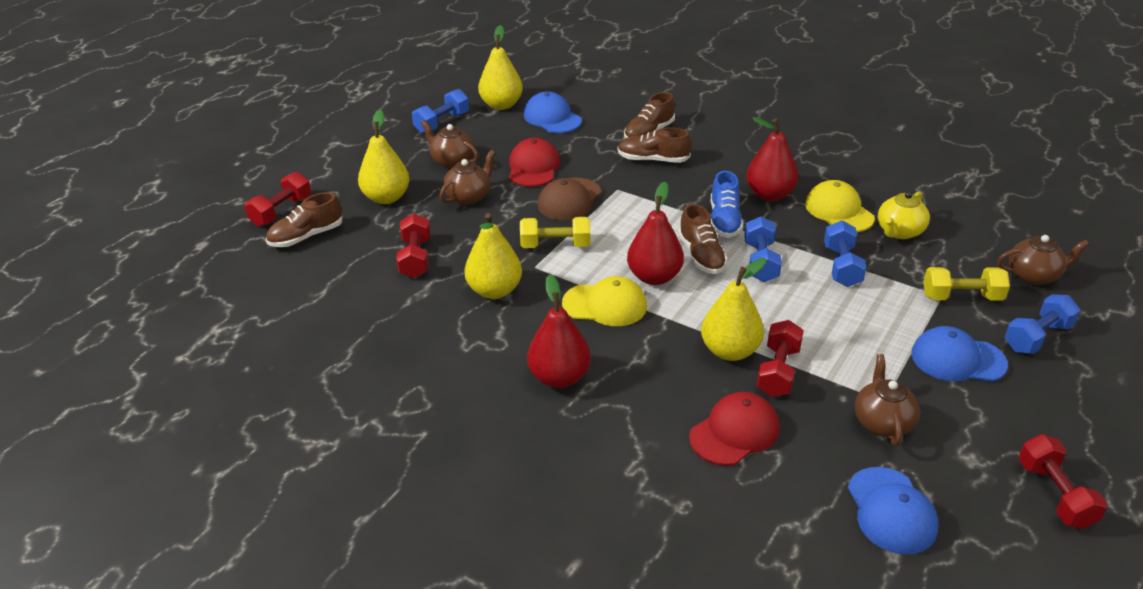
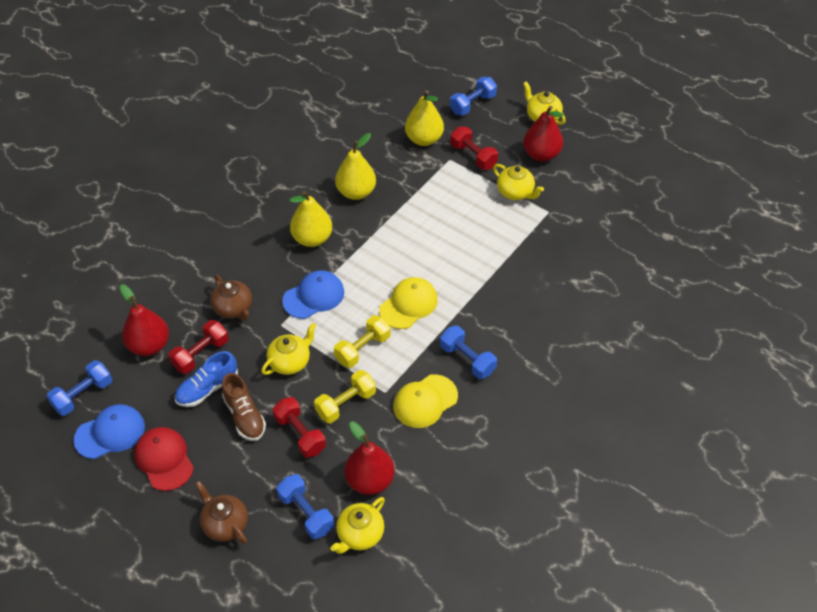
blue cap: [524,91,582,133] [848,467,939,554] [911,326,1008,381] = 3 -> [74,404,145,459] [282,270,344,319] = 2
brown cap: [538,178,601,220] = 1 -> none = 0
brown shoe: [266,192,342,247] [618,127,691,163] [624,92,675,138] [678,204,728,274] = 4 -> [222,373,266,441] = 1
brown teapot: [421,120,479,168] [439,150,495,205] [855,354,920,446] [997,235,1089,285] = 4 -> [195,481,248,544] [210,275,252,321] = 2
red cap: [509,138,560,187] [689,392,779,466] = 2 -> [134,427,194,491] = 1
red dumbbell: [245,172,311,226] [396,213,431,278] [757,320,804,397] [1019,434,1107,529] = 4 -> [168,320,229,374] [273,397,326,458] [450,127,498,170] = 3
yellow pear: [358,109,410,204] [465,213,522,299] [478,25,523,110] [701,258,766,361] = 4 -> [290,191,332,247] [335,133,376,200] [405,90,444,146] = 3
yellow teapot: [878,191,930,239] = 1 -> [261,323,317,375] [330,497,385,554] [493,164,544,200] [523,81,565,125] = 4

